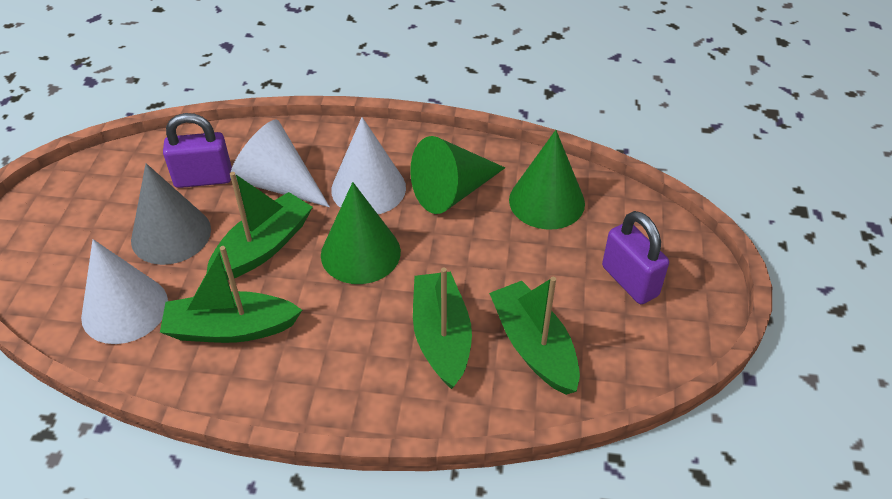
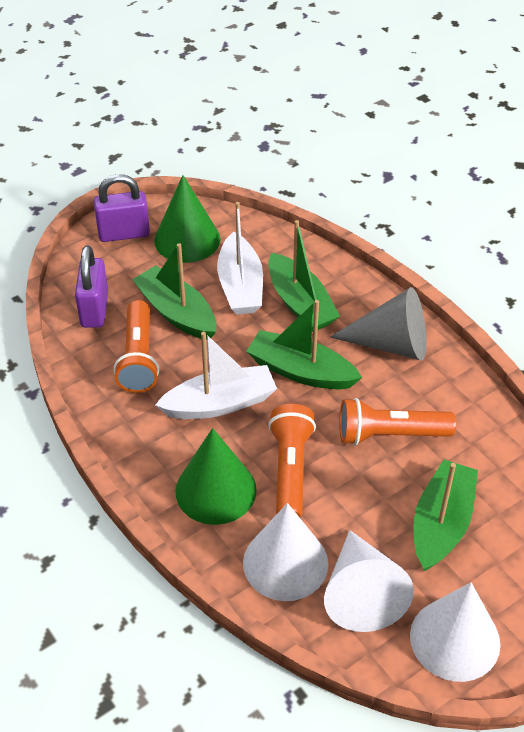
green cone: [321,182,401,284] [410,136,505,214] [509,130,585,230] = 3 -> [154,175,221,263] [175,428,257,525] = 2
orange flashlight: none = 0 -> [114,300,159,393] [268,404,316,517] [339,398,456,445] = 3
white boat: none = 0 -> [155,332,277,419] [217,202,263,315] = 2

